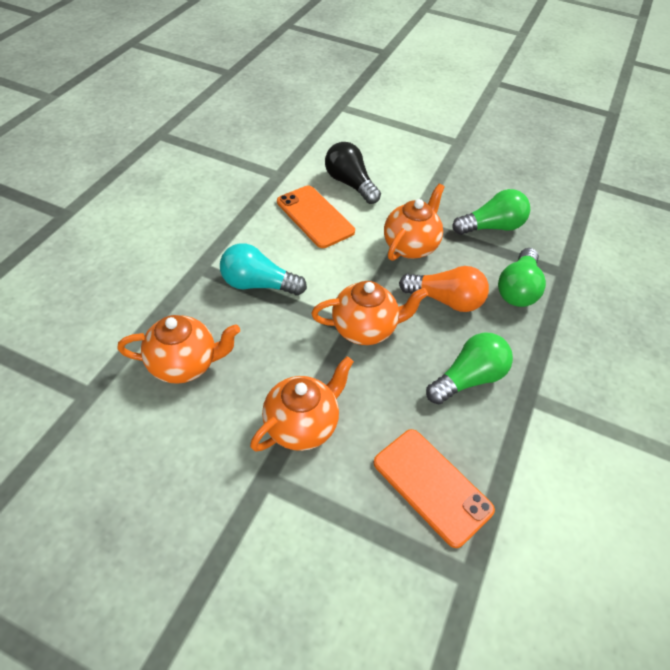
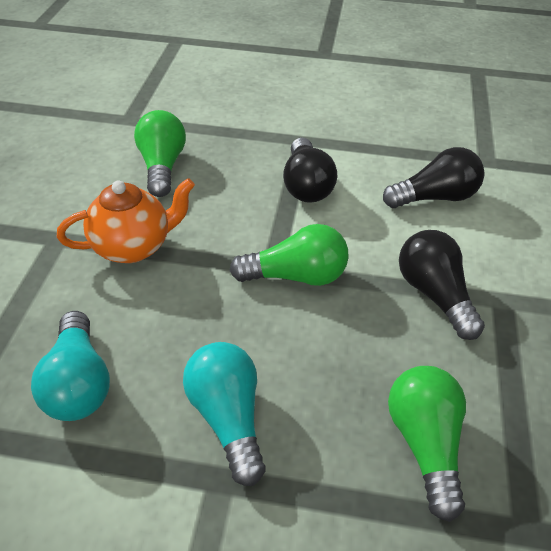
black light bulb: [325,142,381,204] = 1 -> [283,137,337,203] [383,147,484,208] [399,230,485,340] = 3
orange light bulb: [399,266,489,312] = 1 -> none = 0
orange phone: [277,185,355,248] [373,429,495,548] = 2 -> none = 0
orange teapot: [117,315,240,384] [250,356,354,451] [311,281,428,345] [384,184,445,261] = 4 -> [57,178,195,263] = 1
turquoise light bulb: [220,243,307,295] = 1 -> [31,311,110,421] [183,342,266,486] = 2

